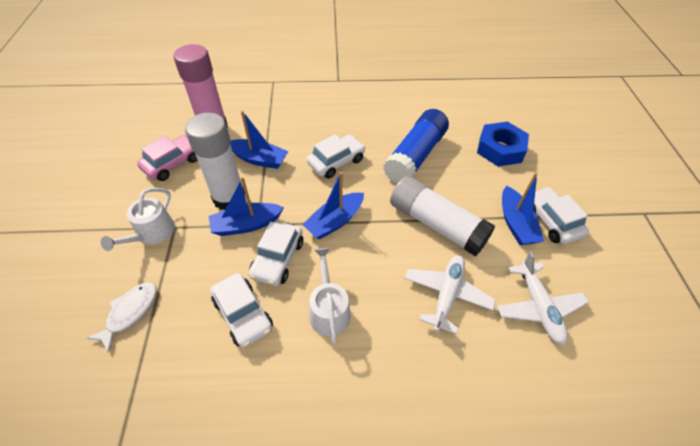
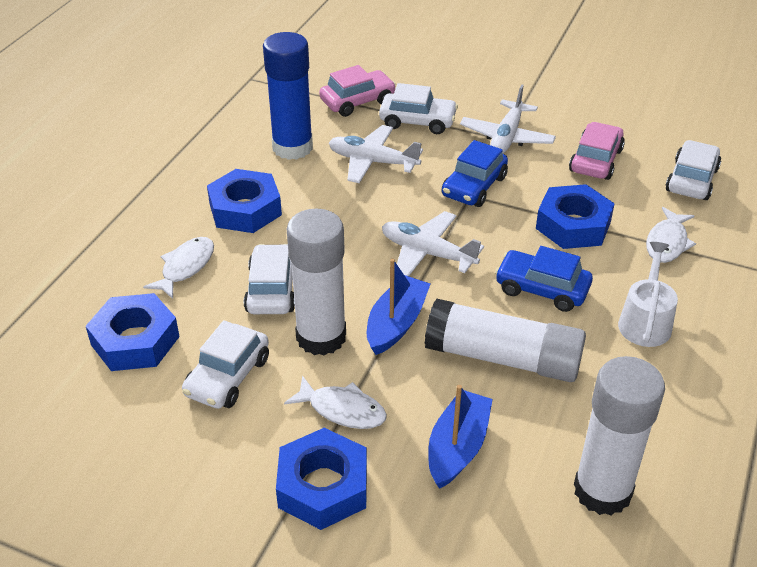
blue boat: [209,178,284,236] [230,110,288,169] [302,172,364,239] [502,172,544,245] = 4 -> [367,259,430,355] [428,385,493,489] = 2
blue car: none = 0 -> [441,140,508,207] [495,246,593,312] = 2
blue nut: [477,122,529,166] = 1 -> [86,293,180,371] [207,169,282,233] [276,428,367,530] [536,184,615,249] = 4
pink car: [137,135,197,181] = 1 -> [319,65,396,117] [569,122,625,180] = 2
pink glue stick: [173,44,228,128] = 1 -> none = 0
white fish: [86,282,157,353] = 1 -> [143,237,214,299] [284,375,387,429] [646,207,696,263] = 3
white glue stick: [185,113,245,210] [390,176,495,256] = 2 -> [287,209,346,355] [425,298,586,382] [574,356,665,515] = 3
white plane: [404,255,496,334] [497,252,589,345] = 2 -> [329,125,423,183] [382,211,484,276] [460,84,556,154] = 3
white watering can: [101,188,175,251] [309,248,351,344] = 2 -> [618,242,678,347] = 1

